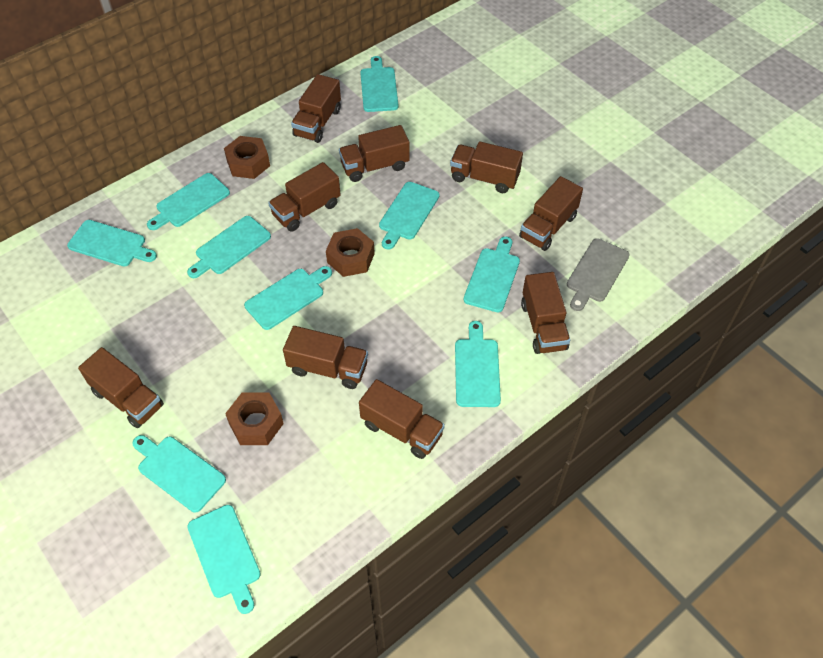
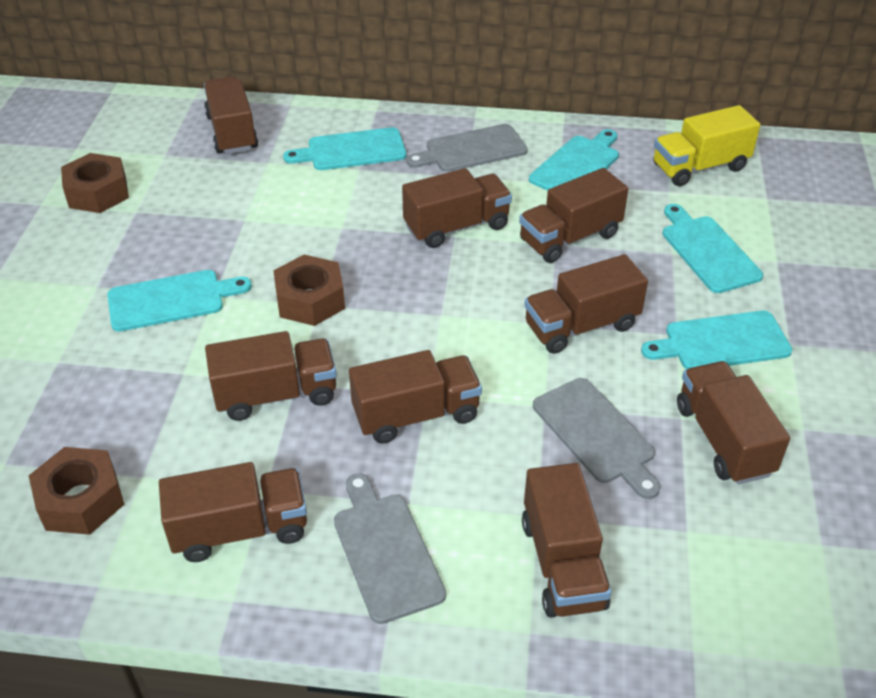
grey cutting board: [567,238,630,311] = 1 -> [334,473,446,624] [406,124,528,172] [533,378,660,499] = 3
turquoise cutting board: [67,220,157,267] [132,435,226,513] [147,173,230,230] [187,216,271,278] [187,505,261,614] [244,266,332,330] [360,56,398,112] [379,182,440,250] [455,321,501,407] [463,237,520,313] = 10 -> [107,270,252,332] [283,127,406,170] [529,129,619,191] [641,311,792,369] [663,204,763,293] = 5
yellow truck: none = 0 -> [653,105,760,186] = 1

